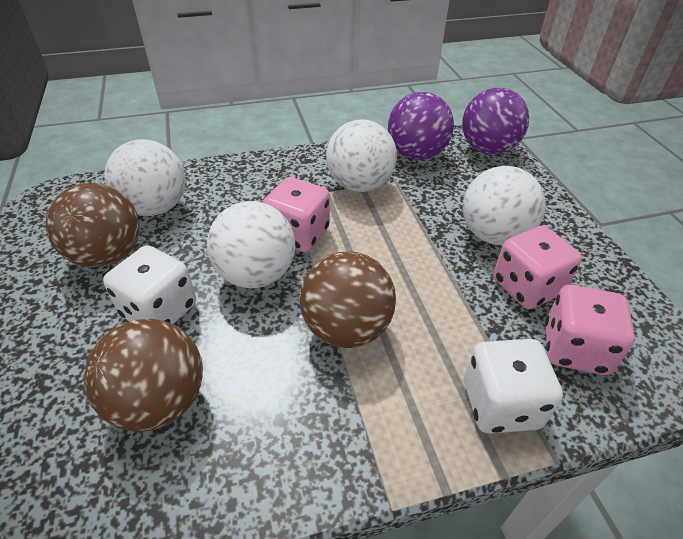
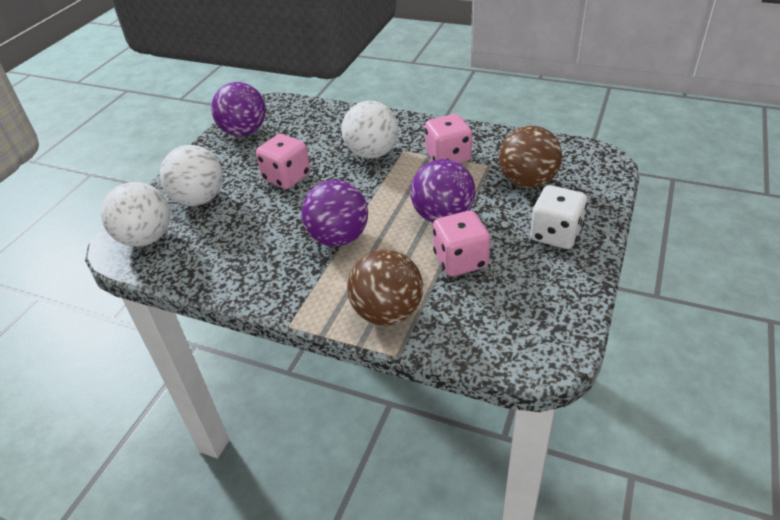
brown ball: [46,183,140,267] [84,319,203,432] [300,251,396,348] = 3 -> [347,250,423,326] [499,126,562,188] = 2
purple ball: [388,92,454,160] [462,88,529,154] = 2 -> [211,82,266,136] [302,180,368,246] [410,159,476,223] = 3
white ball: [104,139,186,216] [207,201,295,288] [326,119,397,192] [463,166,546,245] = 4 -> [101,182,170,247] [160,145,223,206] [342,101,399,159] = 3
white dice: [103,245,196,324] [464,339,563,434] = 2 -> [530,185,587,249] = 1

